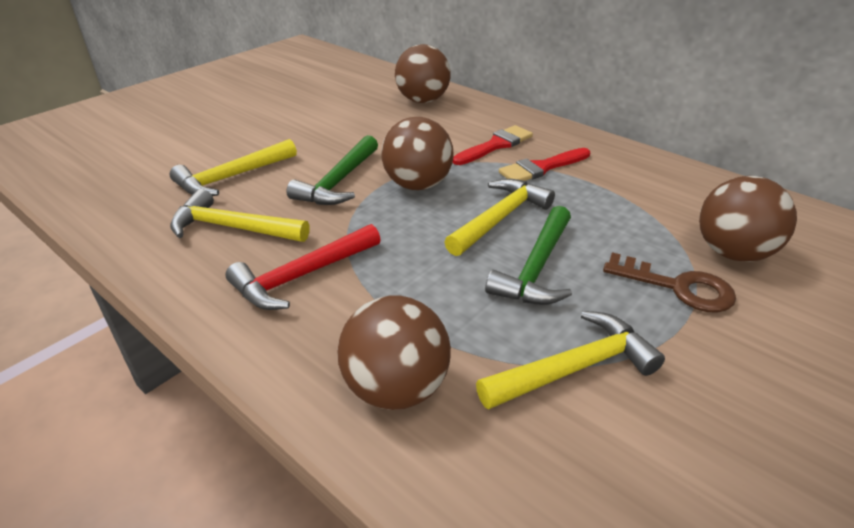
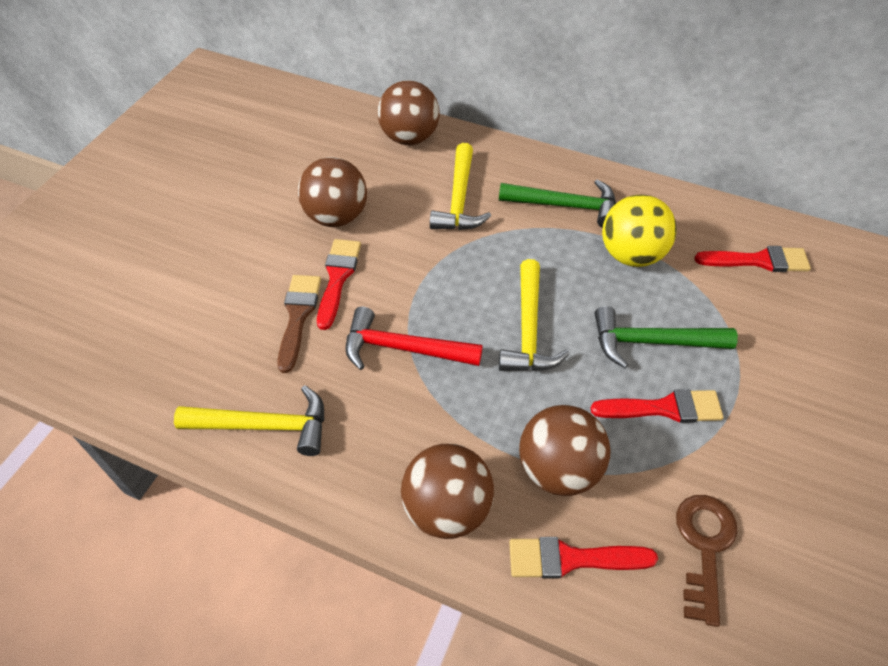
brown brush: none = 0 -> [277,275,321,373] = 1
red brush: [453,125,533,165] [499,148,590,181] = 2 -> [317,239,361,330] [509,537,658,579] [591,389,723,423] [695,246,811,272] = 4
yellow ball: none = 0 -> [602,194,677,267] = 1
yellow hammer: [169,139,297,196] [170,189,309,242] [444,179,555,256] [476,311,665,409] = 4 -> [174,385,325,456] [430,143,491,230] [499,259,570,371] = 3

